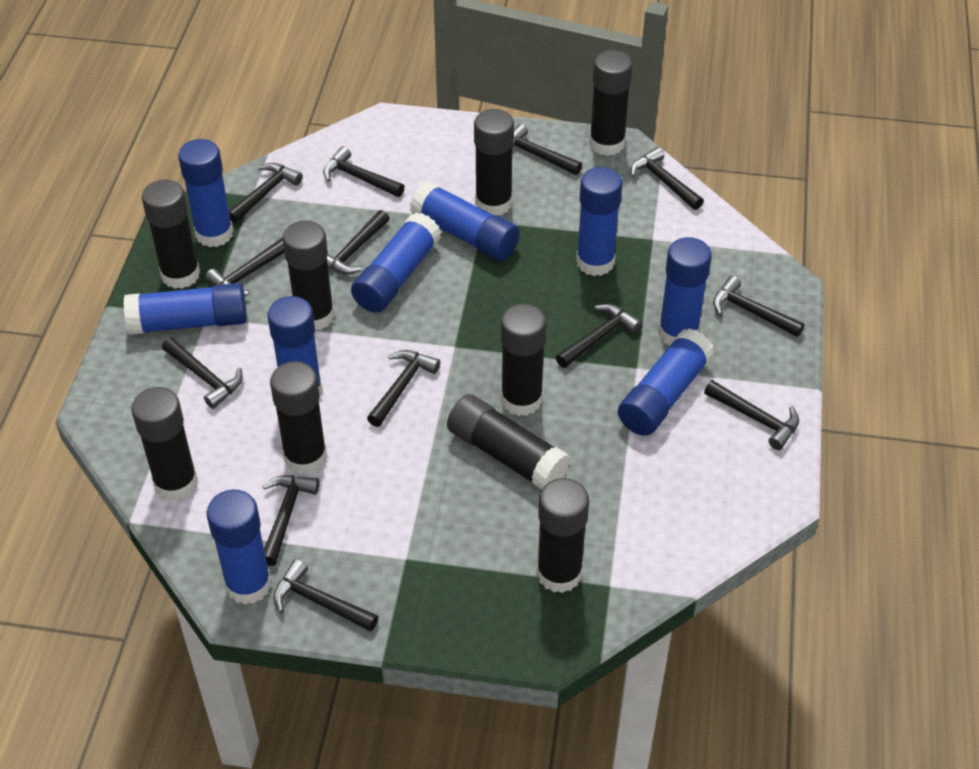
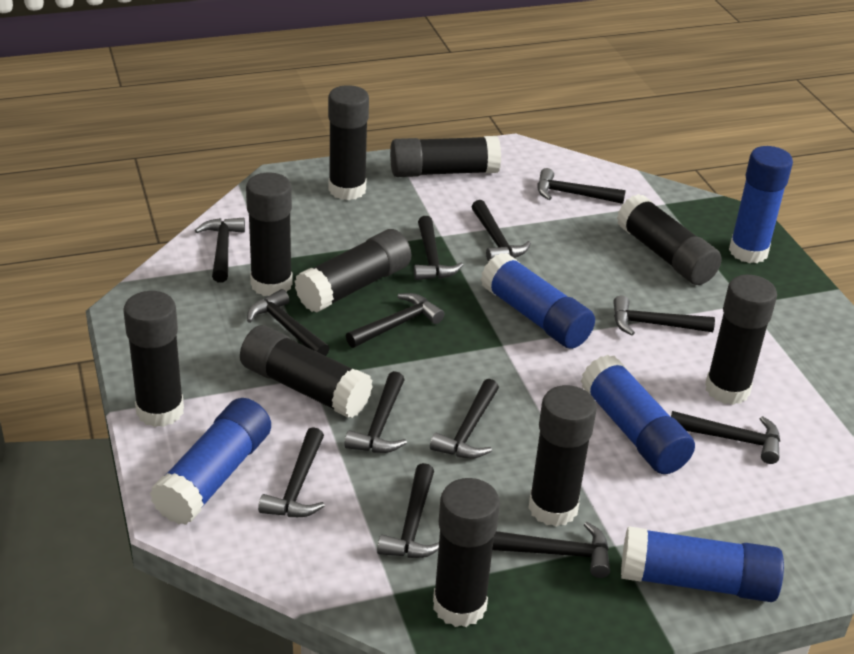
black glue stick: [131,387,198,501] [142,180,200,289] [270,361,327,474] [282,221,335,330] [447,394,570,490] [474,109,514,215] [501,304,547,416] [537,478,589,593] [589,50,633,156] = 9 -> [123,291,184,427] [240,325,373,418] [246,173,293,296] [294,229,411,313] [328,85,369,200] [390,136,501,177] [433,478,500,627] [528,385,597,527] [617,194,722,285] [705,275,777,405] = 10
blue glue stick: [124,283,247,335] [178,139,233,247] [207,489,271,604] [267,296,323,399] [351,213,441,313] [410,181,519,261] [576,167,622,276] [618,328,715,436] [658,237,712,345] = 9 -> [150,398,271,525] [481,252,595,349] [581,355,695,474] [621,526,784,602] [729,146,793,263] = 5

